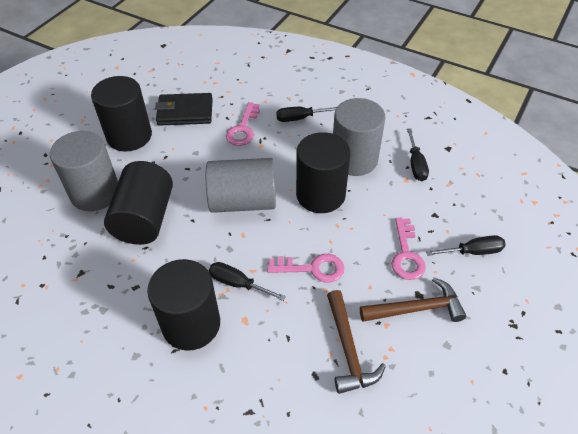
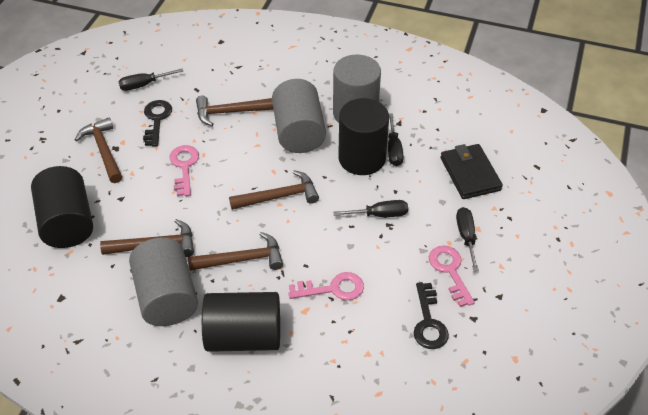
black cylinder: [91,76,152,152] [104,161,173,245] [147,259,220,351] [296,132,350,213] = 4 -> [31,166,93,248] [202,292,280,352] [338,98,389,175] = 3
black key: none = 0 -> [143,100,172,147] [414,282,449,349] = 2
brown hammer: [327,290,386,394] [360,278,466,322] = 2 -> [75,118,122,183] [100,219,194,257] [188,232,283,271] [196,96,273,126] [229,170,319,210] = 5

